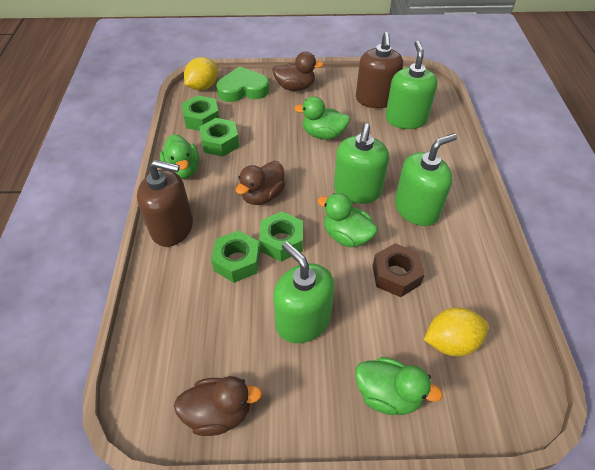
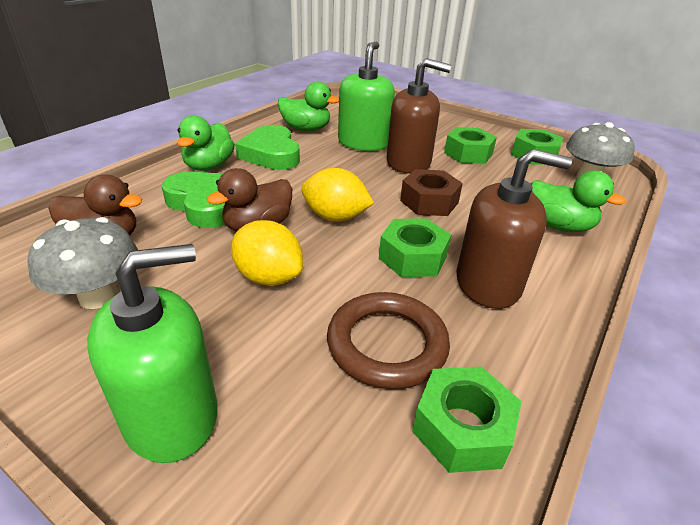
brown duck: [174,376,262,436] [236,161,285,205] [272,52,324,91] = 3 -> [48,175,142,235] [207,168,292,232] = 2
brown ring: none = 0 -> [327,292,450,389] = 1
green duck: [160,134,199,179] [294,96,350,139] [317,193,378,247] [355,357,443,415] = 4 -> [177,115,235,171] [278,82,339,131] [531,171,626,232] = 3
green heart: [216,66,269,102] = 1 -> [162,172,225,228] [235,125,300,170] = 2
green soap dispenser: [273,241,334,343] [334,124,389,204] [386,41,437,129] [395,133,457,226] = 4 -> [87,244,218,463] [338,41,395,151] = 2
grey mushroom: none = 0 -> [28,217,138,309] [566,122,635,178] = 2

